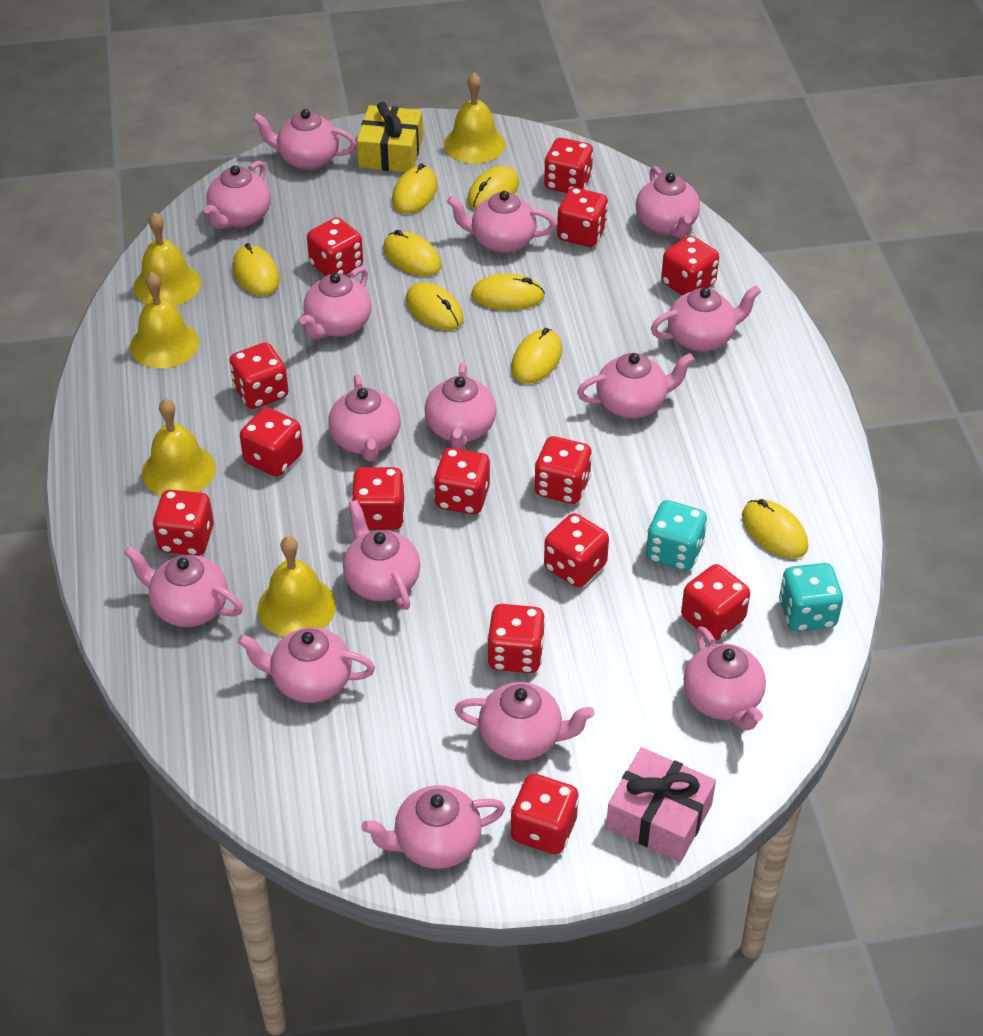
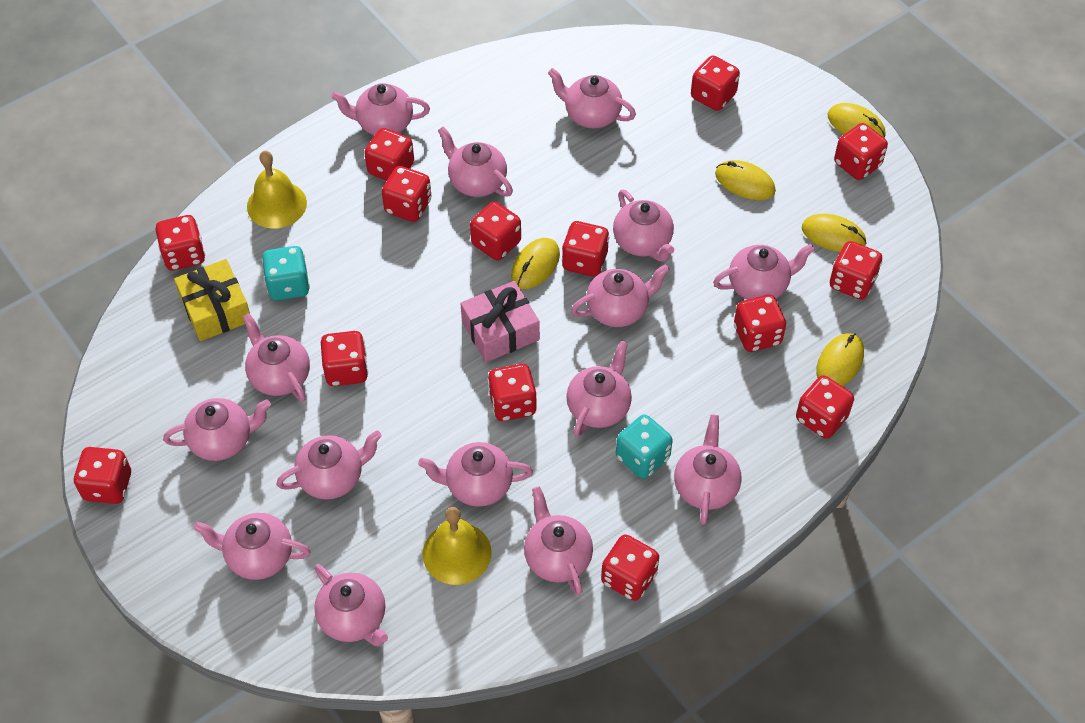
yellow bell: [130,272,199,368] [134,212,201,306] [142,398,216,496] [258,536,336,637] [444,73,506,164] = 5 -> [247,151,307,229] [423,507,492,585] = 2
yellow mouse: [233,243,280,296] [383,230,442,276] [392,163,438,214] [406,282,464,330] [467,166,519,210] [471,273,545,310] [511,328,562,384] [742,499,808,558] = 8 -> [511,238,560,289] [715,160,776,200] [802,214,866,252] [816,333,864,386] [828,103,886,138] = 5

